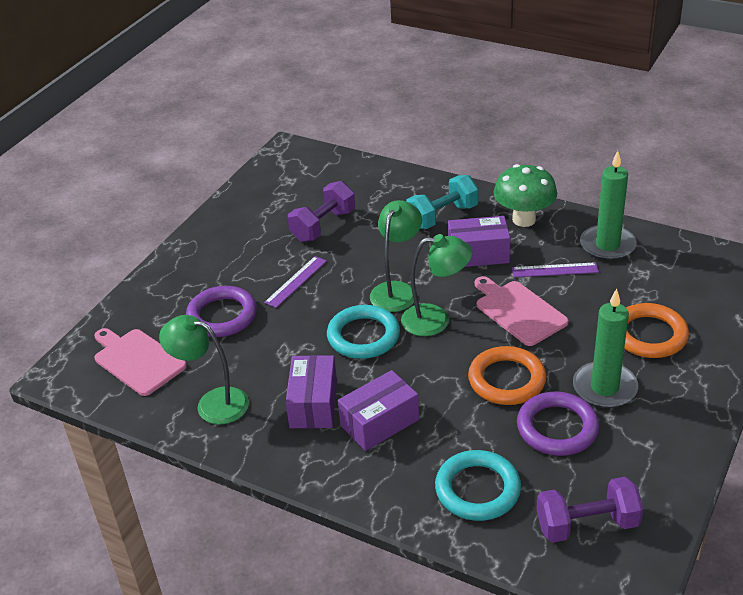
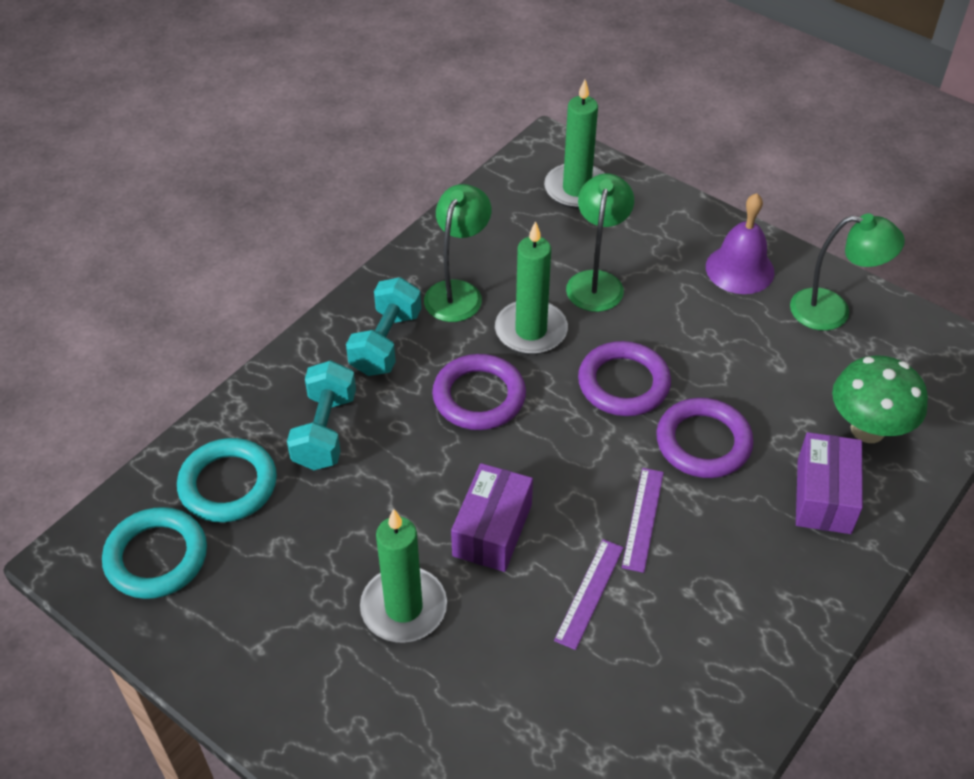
green candle: [573,289,638,408] [580,151,637,261] = 2 -> [360,509,447,643] [495,221,568,355] [544,79,605,209] = 3
orange ring: [468,346,546,405] [624,303,689,358] = 2 -> none = 0
pink cutting board: [95,328,187,396] [475,276,569,346] = 2 -> none = 0
purple bell: none = 0 -> [706,193,774,294] = 1
purple box: [286,355,337,428] [338,370,419,451] [448,216,510,267] = 3 -> [451,463,533,572] [796,432,863,534] = 2
purple dumbbell: [288,181,355,242] [537,477,644,543] = 2 -> none = 0
purple ring: [186,286,257,337] [517,392,599,456] = 2 -> [432,354,526,430] [578,341,671,416] [656,398,754,478] = 3
turquoise dumbbell: [406,175,479,229] = 1 -> [287,360,356,470] [346,277,421,376] = 2

